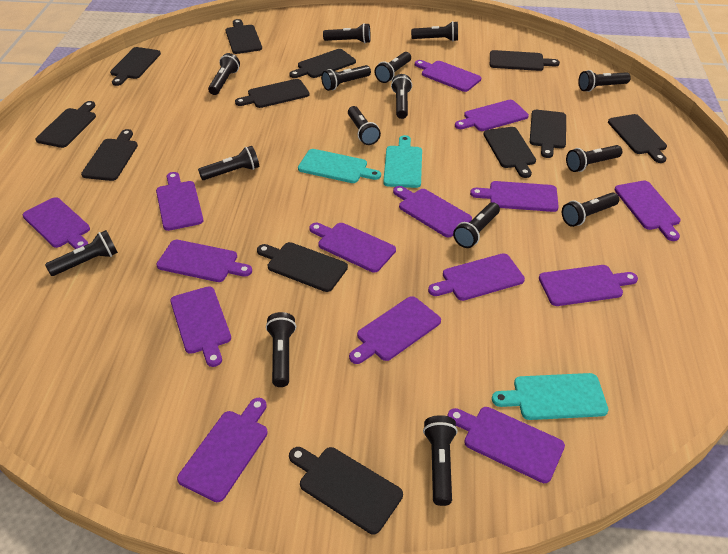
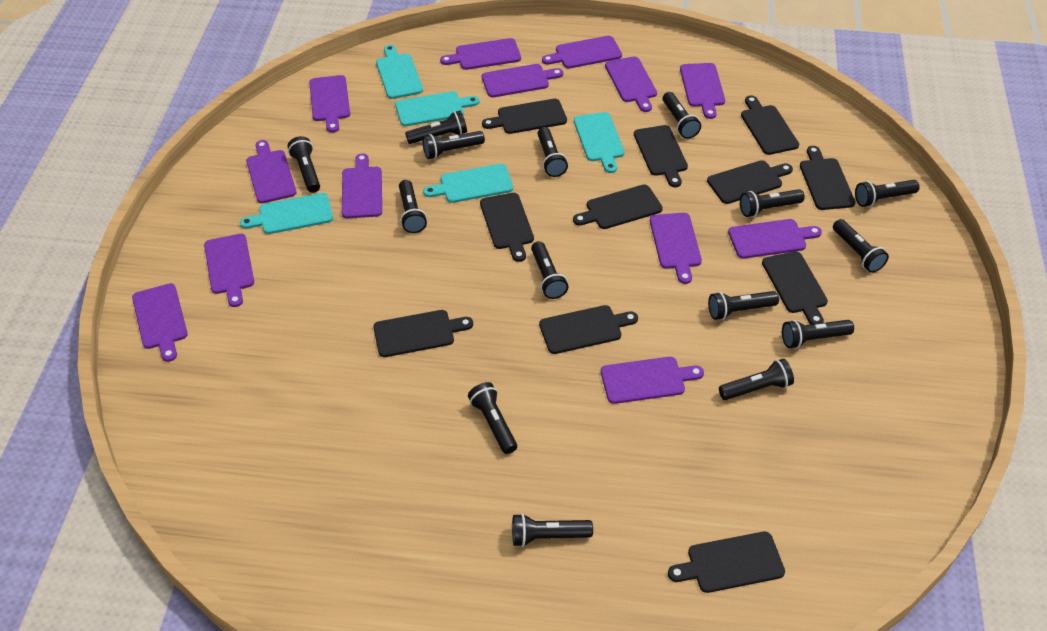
black cutting board: [35,101,96,148] [81,129,138,181] [110,47,161,86] [225,19,262,54] [235,79,310,108] [257,242,348,292] [289,49,356,78] [289,447,403,534] [483,127,536,178] [490,50,560,71] [530,110,566,158] [608,114,667,163] = 12 -> [373,310,473,357] [480,193,534,262] [482,99,567,134] [539,305,638,354] [573,185,663,229] [634,125,688,187] [668,532,785,593] [707,160,793,204] [741,95,799,155] [762,251,828,325] [800,146,855,210] = 11
purple cutting board: [23,197,90,249] [156,172,204,231] [156,240,252,282] [170,286,231,367] [177,398,268,502] [309,223,396,273] [349,296,441,364] [393,186,472,238] [415,60,481,92] [428,253,525,301] [447,407,565,483] [455,100,529,131] [470,181,559,212] [539,265,638,306] [615,181,681,241] = 15 -> [132,283,188,362] [204,234,254,307] [246,140,297,203] [309,75,350,133] [342,153,382,218] [440,38,521,70] [482,64,563,97] [542,36,622,69] [601,357,704,404] [605,57,657,112] [650,213,702,284] [680,63,725,119] [728,219,822,259] = 13
turquoise cutting board: [298,149,381,183] [383,135,422,188] [492,373,608,420] = 3 -> [240,193,333,234] [376,45,423,99] [395,91,479,126] [423,164,513,203] [574,112,625,173] = 5

